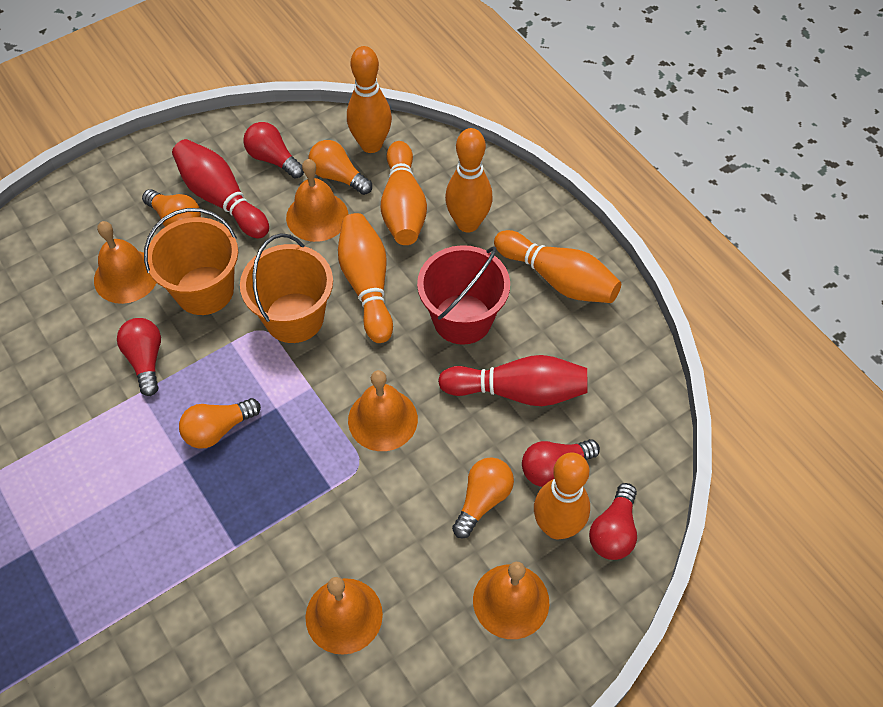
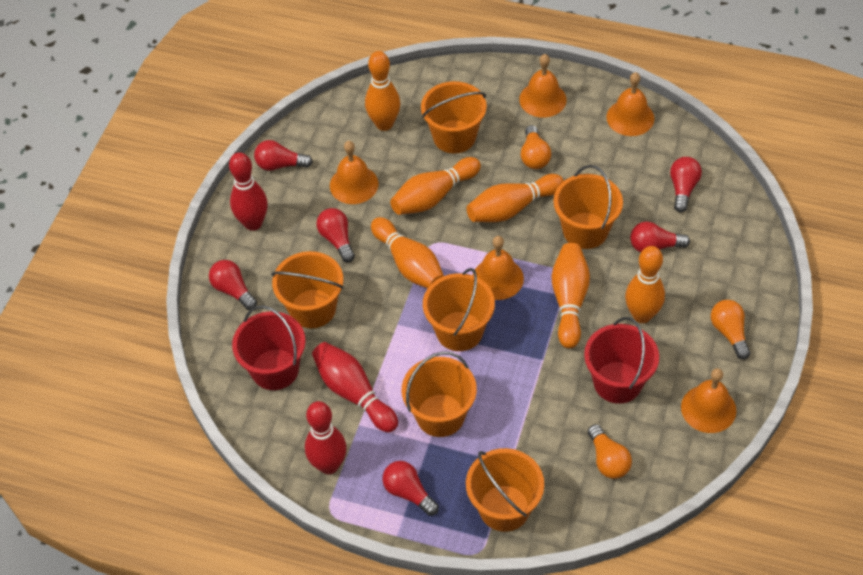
orange bucket: [144,208,238,315] [240,233,333,343] = 2 -> [271,251,344,328] [402,351,477,437] [421,81,487,154] [423,268,495,351] [466,448,544,532] [553,165,623,249] = 6
orange light bulb: [142,189,201,227] [179,398,261,449] [308,140,372,195] [452,457,514,538] = 4 -> [521,125,551,169] [588,424,632,479] [711,300,750,360] = 3
red bowling pin: [172,139,269,238] [438,355,587,406] = 2 -> [229,152,268,231] [305,401,347,474] [312,342,398,432] = 3
red bucket: [417,245,510,345] = 1 -> [232,305,306,390] [584,317,659,404] = 2
red light bulb: [117,318,161,396] [243,122,304,179] [522,439,600,487] [589,483,637,560] = 4 -> [209,260,257,310] [254,140,313,171] [316,208,355,262] [382,461,439,516] [630,222,690,252] [670,157,702,213] = 6

